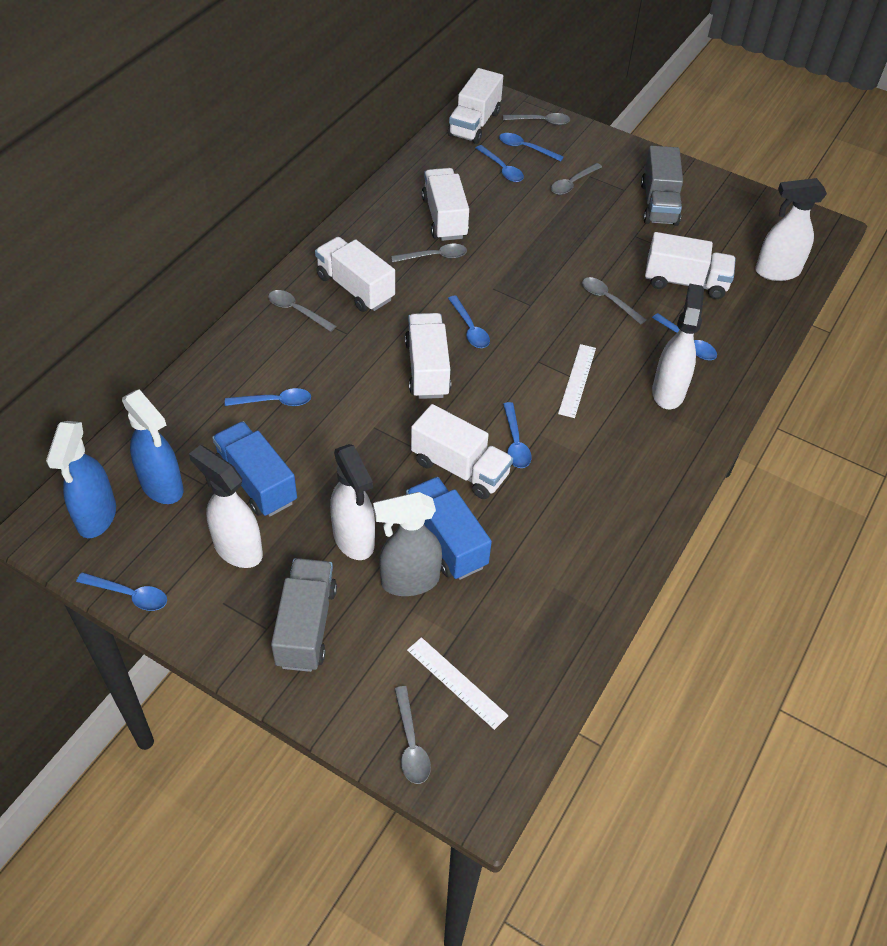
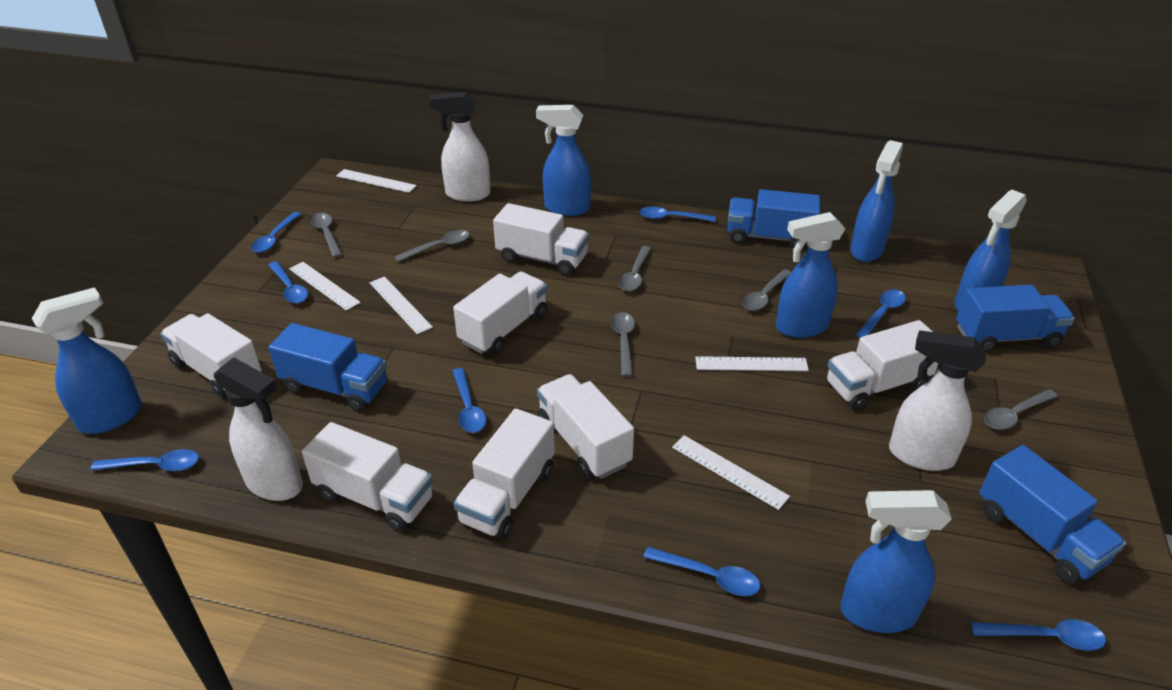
blue spoon: [76,572,167,611] [225,388,311,406] [448,295,490,348] [476,145,524,182] [499,133,564,162] [503,402,532,468] [652,313,717,360] = 7 -> [90,449,199,471] [251,212,301,253] [268,261,308,303] [452,368,487,433] [639,207,716,222] [643,547,760,596] [856,289,906,338] [971,620,1106,651] = 8
blue spray bottle: [46,421,116,538] [122,389,183,504] = 2 -> [32,287,142,434] [536,105,591,216] [776,212,845,338] [840,490,952,633] [850,140,903,262] [954,190,1027,311] = 6
blue truck: [212,421,297,516] [406,477,492,580] = 2 -> [268,323,388,412] [727,189,820,249] [956,285,1075,352] [979,445,1126,584] = 4
grey spray bottle: [373,492,442,596] = 1 -> none = 0
grey truck: [271,558,337,672] [641,146,683,226] = 2 -> none = 0
white ruler: [407,637,509,730] [558,344,596,418] = 2 -> [289,262,361,311] [336,169,417,193] [370,277,433,334] [672,435,790,510] [695,356,809,371] = 5
white spray bottle: [189,445,263,568] [330,444,375,560] [652,283,704,409] [755,178,827,281] = 4 -> [214,357,303,501] [429,92,491,202] [889,330,986,471] = 3
white truck: [315,237,395,312] [405,313,451,399] [411,404,513,499] [422,168,469,241] [448,68,503,144] [645,232,736,299] = 6 -> [161,313,262,398] [302,422,433,532] [453,271,548,354] [454,408,555,540] [493,203,589,276] [537,374,634,479] [826,320,938,410] = 7

